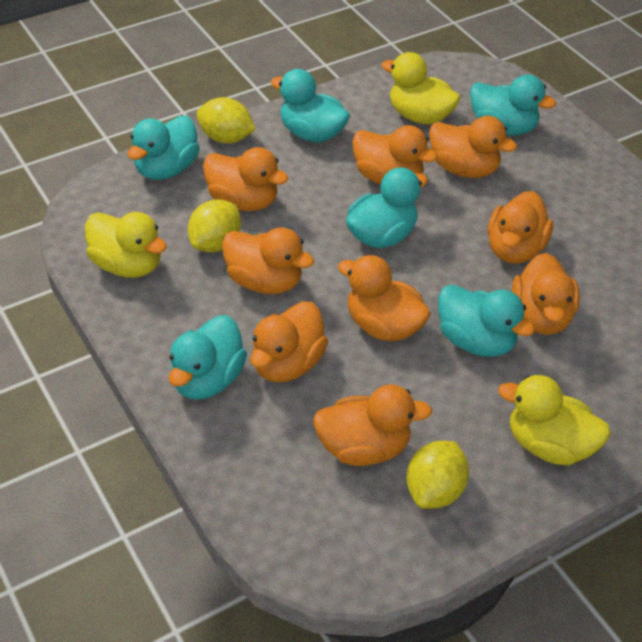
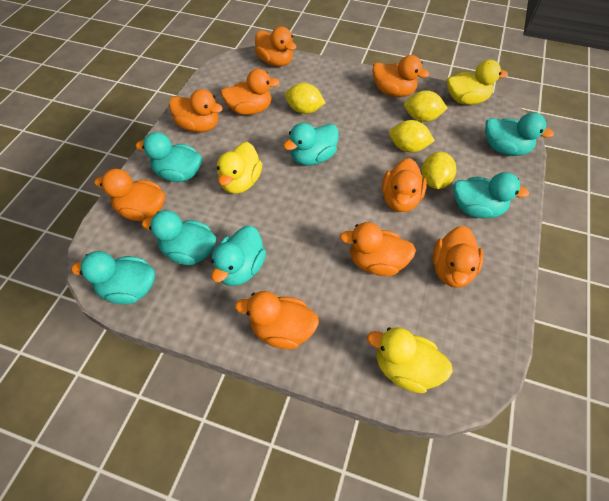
turquoise duck: [127,116,200,180] [169,315,247,400] [271,69,350,143] [346,167,428,248] [438,285,535,357] [470,74,556,135] = 6 -> [71,251,155,304] [136,132,202,182] [142,210,216,265] [211,226,266,286] [283,123,339,166] [453,172,530,218] [485,113,554,156] = 7
yellow lemon: [188,199,241,252] [196,97,256,144] [407,441,469,509] = 3 -> [285,83,325,114] [389,120,435,152] [404,90,448,122] [422,152,456,189] = 4

